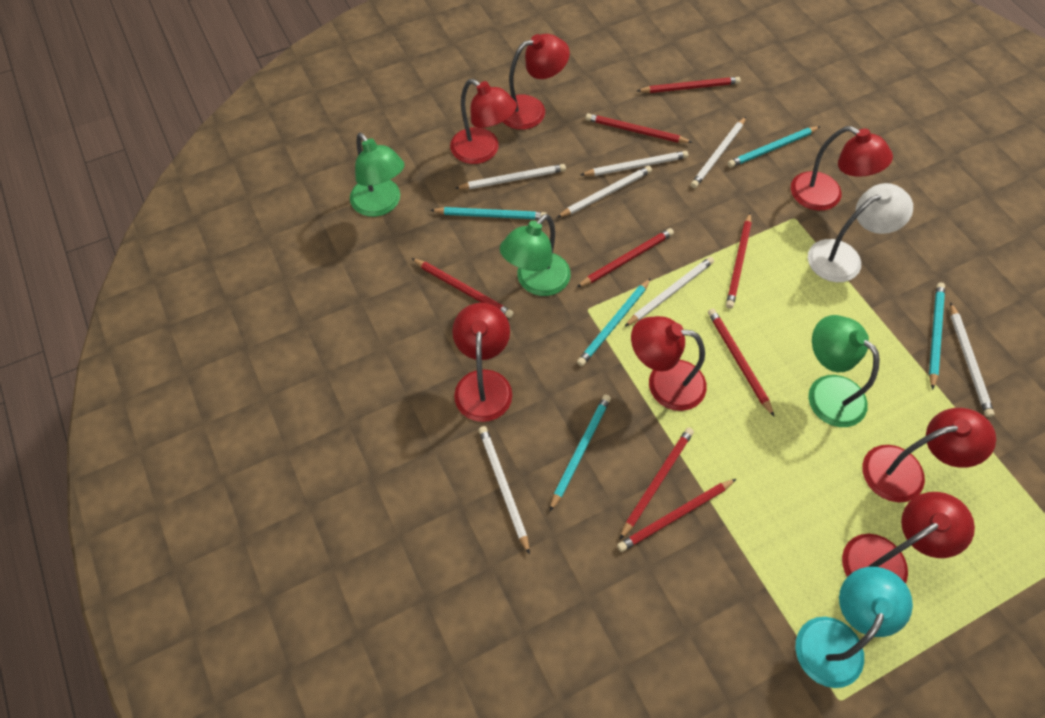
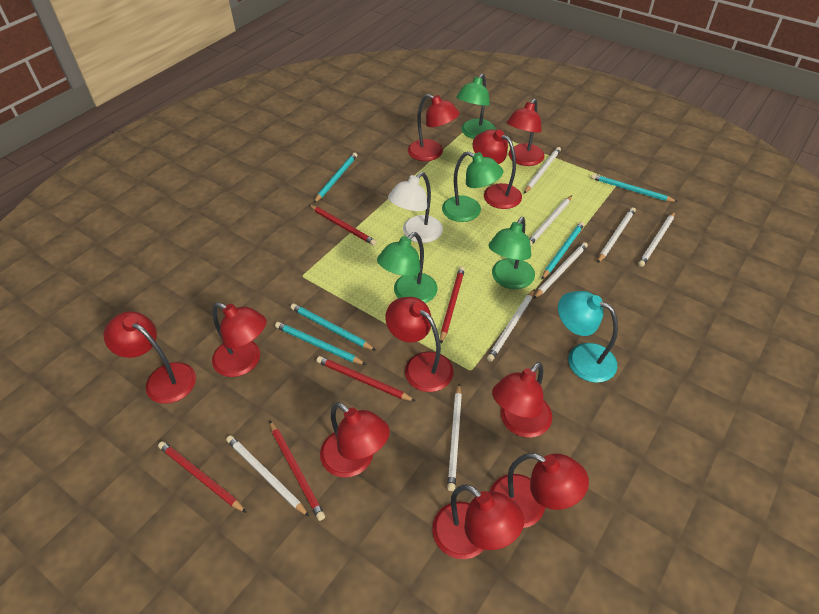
green lamp: [350,133,405,217] [500,214,571,296] [808,315,880,427] = 3 -> [377,232,438,303] [442,151,503,222] [456,74,496,139] [488,217,535,289] = 4
red lamp: [450,79,517,164] [452,303,512,422] [503,34,570,130] [631,316,707,411] [791,126,893,211] [842,492,975,584] [862,408,996,502] = 7 -> [104,311,196,404] [212,302,267,377] [320,402,390,478] [385,297,454,392] [408,94,460,161] [432,484,524,559] [473,129,522,209] [490,453,589,528] [492,362,552,438] [507,99,545,166] = 10
red pencil: [412,258,513,318] [577,228,674,287] [586,113,693,143] [617,479,736,552] [620,427,694,539] [637,77,741,93] [708,308,774,416] [726,213,752,309] = 8 -> [158,441,247,513] [269,420,325,521] [309,205,377,246] [316,356,415,401] [440,267,465,343] = 5
white pencil: [455,164,566,189] [479,426,530,555] [557,166,652,218] [581,151,688,176] [624,257,714,327] [691,117,746,188] [950,302,995,417] = 7 -> [226,435,309,516] [447,384,462,491] [487,290,534,362] [524,147,561,193] [529,195,572,245] [533,242,588,299] [597,207,636,263] [638,212,675,267] = 8

